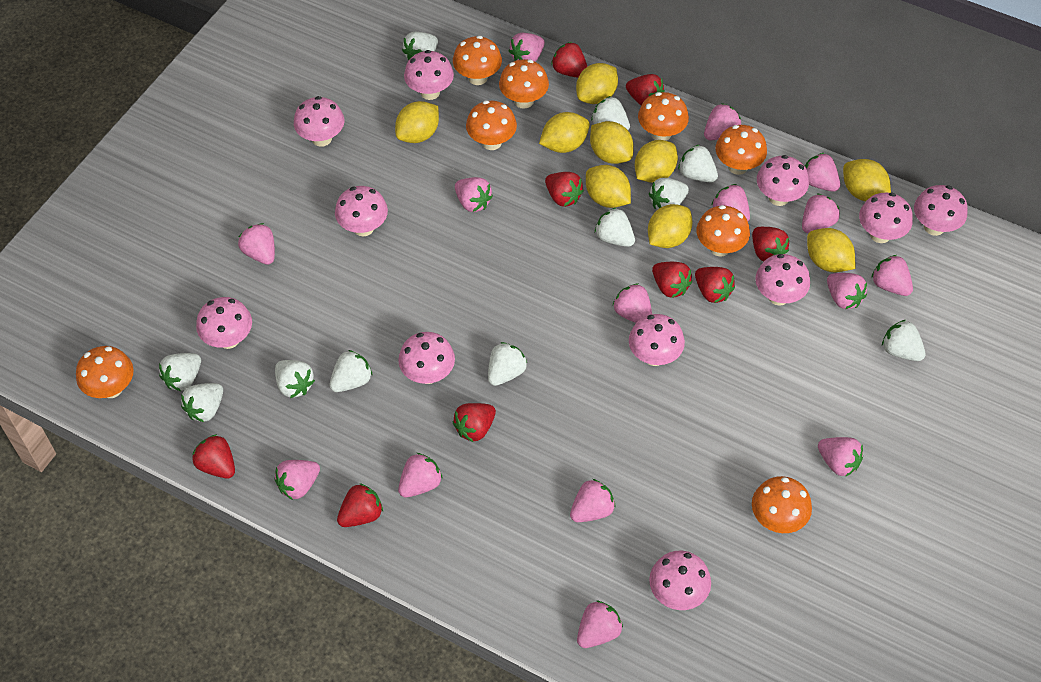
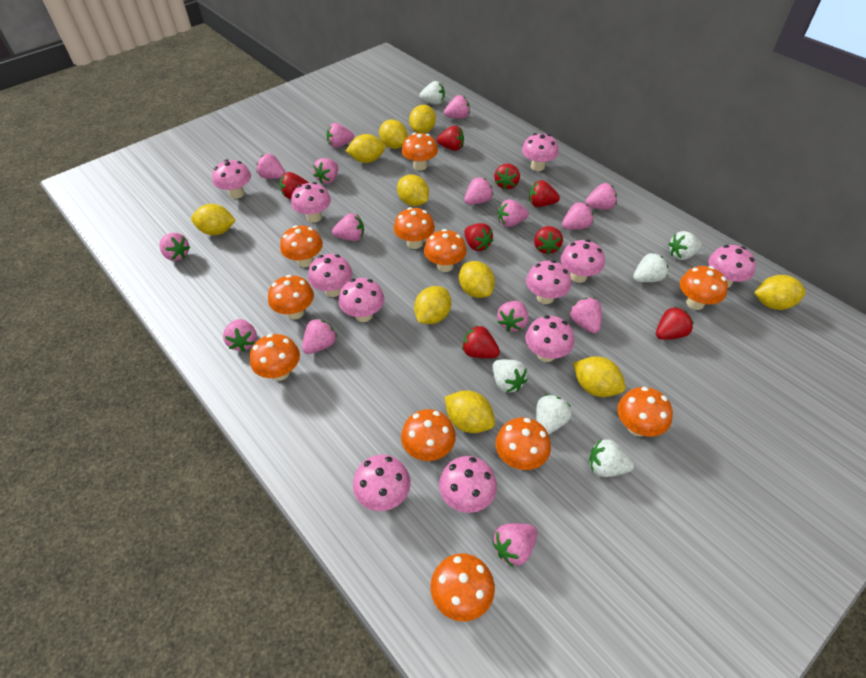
orange mushroom: [76,346,134,398] [453,36,502,85] [466,101,517,150] [499,59,549,109] [638,92,689,141] [696,205,750,257] [716,125,767,175] [752,476,812,533] = 8 -> [250,334,300,381] [268,275,314,319] [280,225,323,267] [394,207,435,249] [401,409,456,461] [402,133,438,171] [424,229,467,272] [430,553,495,621] [496,417,551,470] [617,387,673,437] [680,266,728,310] = 11
red strawberry: [192,434,235,478] [337,483,383,527] [453,403,496,442] [545,172,584,207] [551,42,587,78] [626,74,665,105] [652,262,692,298] [695,267,735,303] [752,227,789,261] = 9 -> [280,172,309,199] [437,126,464,151] [462,325,500,358] [464,223,493,251] [494,164,520,190] [529,180,560,207] [534,226,563,255] [656,307,694,340] = 8
white strawberry: [159,353,201,391] [181,383,223,422] [275,360,315,398] [330,350,373,392] [402,32,438,61] [488,342,527,386] [591,96,630,130] [595,207,635,247] [649,178,689,210] [678,144,718,182] [882,320,926,361] = 11 -> [420,81,445,105] [493,359,527,393] [536,394,572,435] [589,439,634,477] [633,253,668,282] [668,231,702,260] = 6
yellow lemon: [395,101,439,143] [539,112,590,153] [576,63,618,104] [586,165,631,208] [590,121,634,164] [635,140,678,183] [648,204,693,248] [807,228,856,272] [843,159,891,201] = 9 -> [191,204,236,235] [346,134,386,163] [379,119,408,149] [397,175,429,206] [409,105,436,134] [414,286,451,324] [445,390,495,433] [459,261,495,298] [573,356,626,397] [754,275,806,310] = 10

